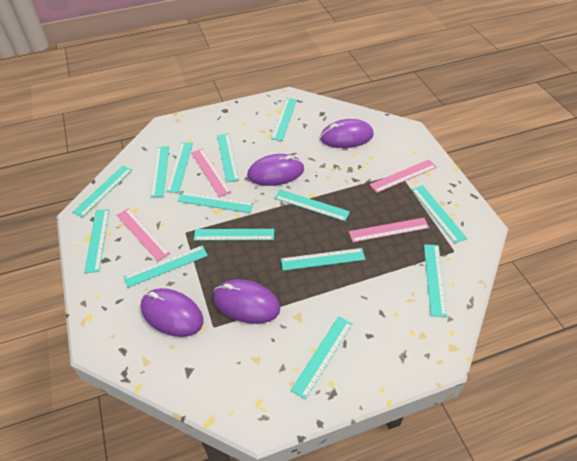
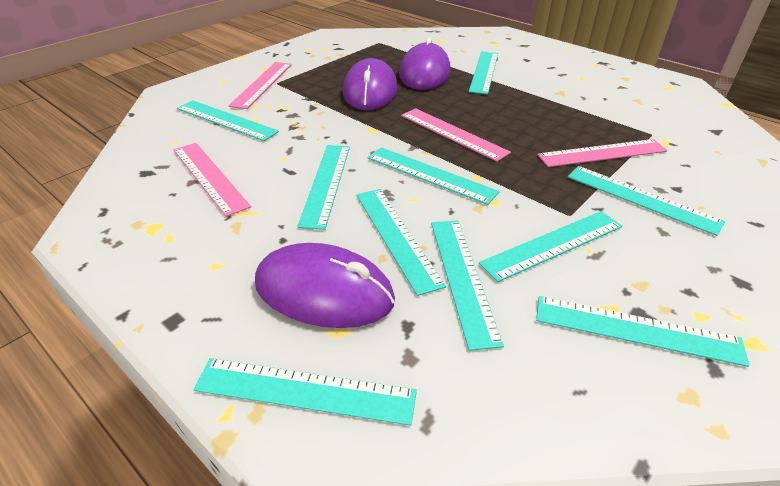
purple mouse: [140,288,204,337] [213,279,280,324] [247,154,304,186] [320,119,374,148] = 4 -> [255,243,395,328] [343,58,397,110] [399,37,451,90] = 3
turquoise ruler: [72,166,132,217] [84,209,109,273] [123,245,208,288] [150,146,169,197] [166,142,193,193] [178,192,254,213] [194,229,274,241] [217,133,239,182] [271,98,297,141] [274,189,350,221] [281,248,365,271] [291,316,353,400] [411,185,467,243] [424,244,447,317] = 14 -> [177,100,279,141] [194,358,417,426] [297,145,350,230] [356,189,446,296] [367,147,500,205] [431,220,504,351] [469,52,498,94] [479,211,622,282] [536,296,750,367] [568,166,725,236] = 10

